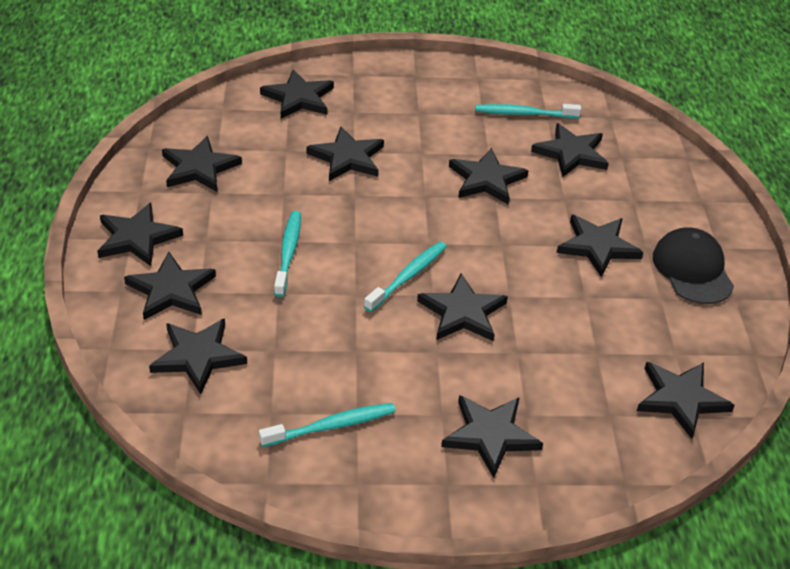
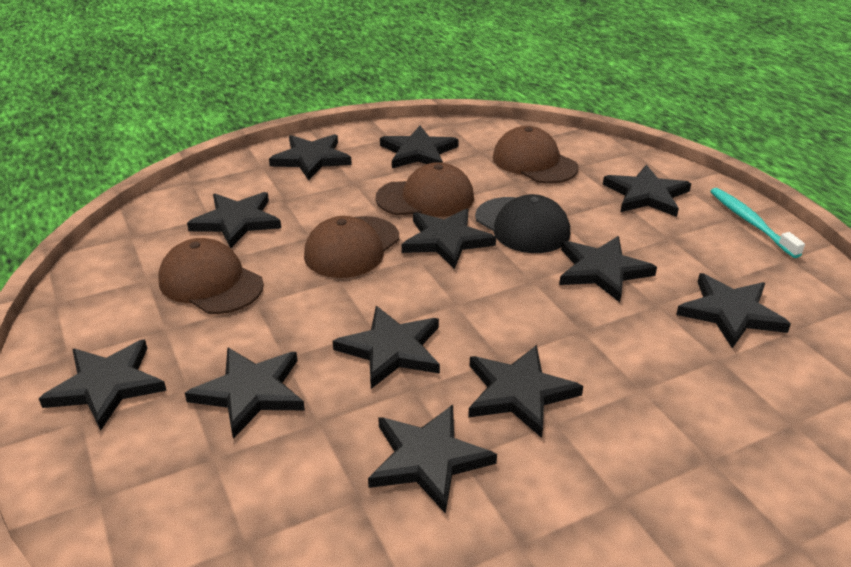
brown cap: none = 0 -> [158,238,264,314] [304,216,399,278] [376,162,474,217] [493,126,578,184] = 4
turquoise toothbrush: [259,403,396,447] [274,211,301,297] [364,242,447,312] [475,104,581,119] = 4 -> [710,188,805,258] = 1

